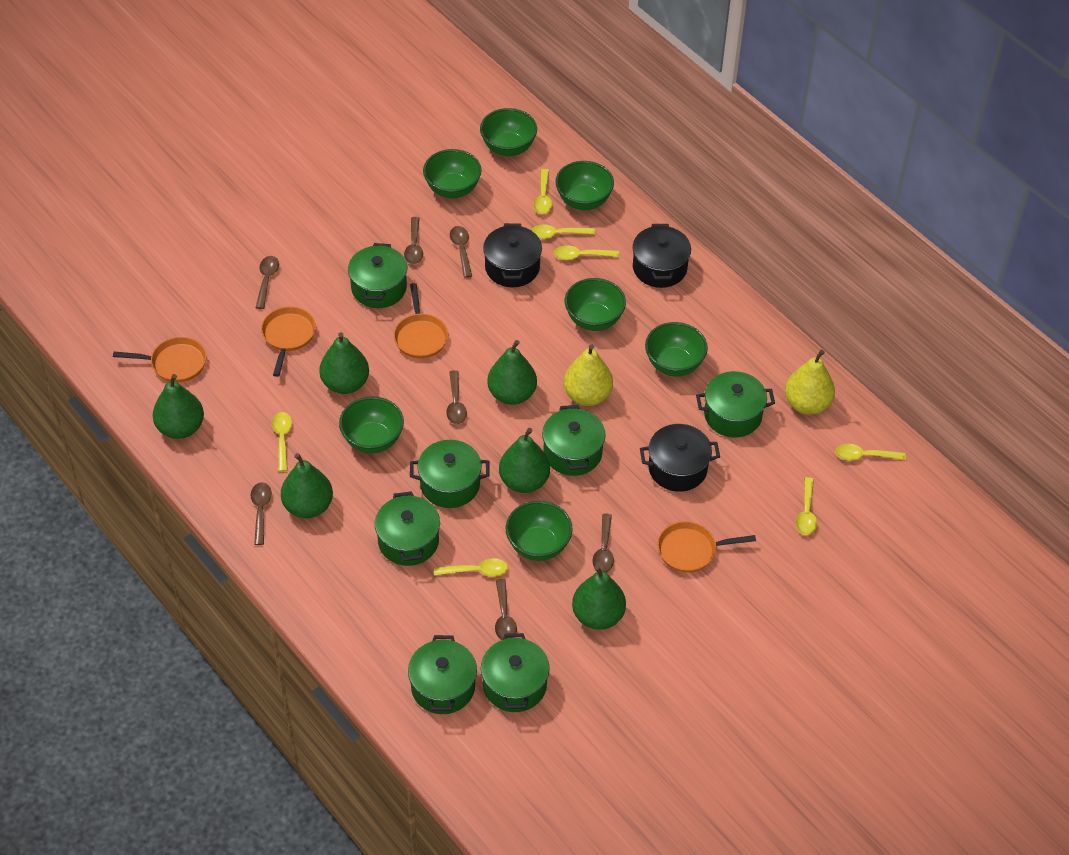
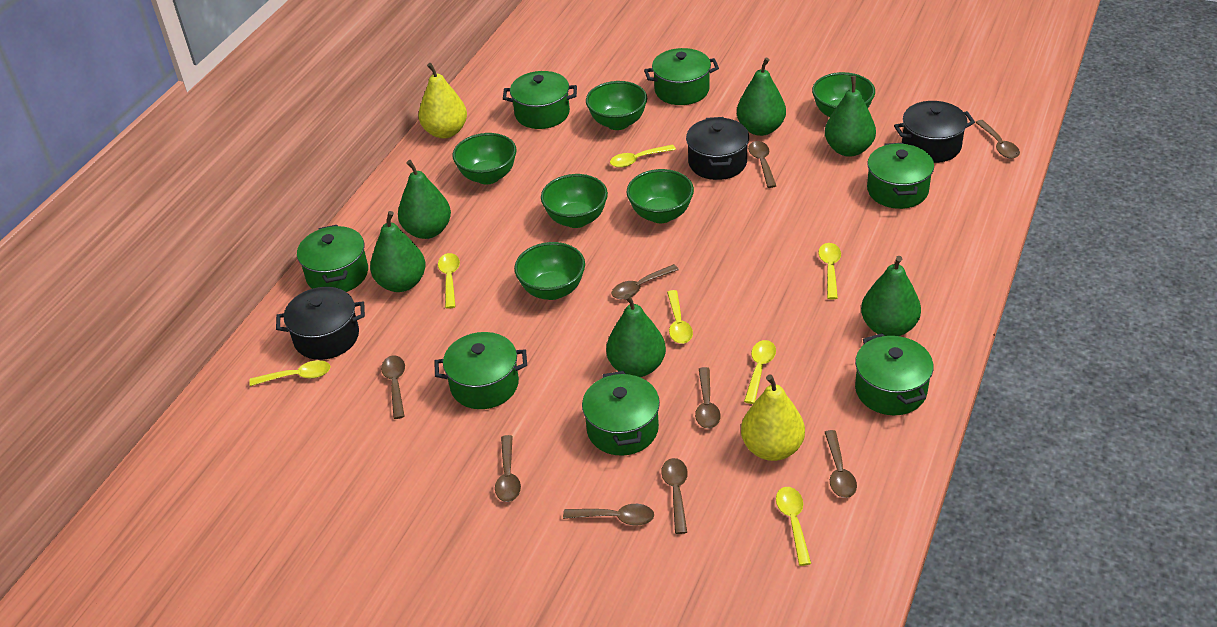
brown spoon: [251,482,272,545] [256,256,279,309] [404,217,423,264] [446,370,467,424] [450,226,472,278] [495,579,517,640] [593,513,614,573] = 7 -> [381,355,405,419] [495,435,521,502] [563,504,654,526] [612,264,679,299] [661,458,688,534] [695,367,721,429] [748,141,776,188] [825,430,857,498] [975,120,1020,158] = 9
green bowl: [339,396,404,454] [423,149,481,198] [480,108,537,156] [506,501,573,561] [555,161,614,210] [565,278,626,331] [645,322,708,376] = 7 -> [453,133,517,184] [514,242,585,300] [541,174,608,228] [586,81,647,130] [626,169,694,223] [812,72,875,117] = 6
orange pan: [113,337,206,382] [261,307,316,377] [394,283,448,358] [657,521,756,573] = 4 -> none = 0

